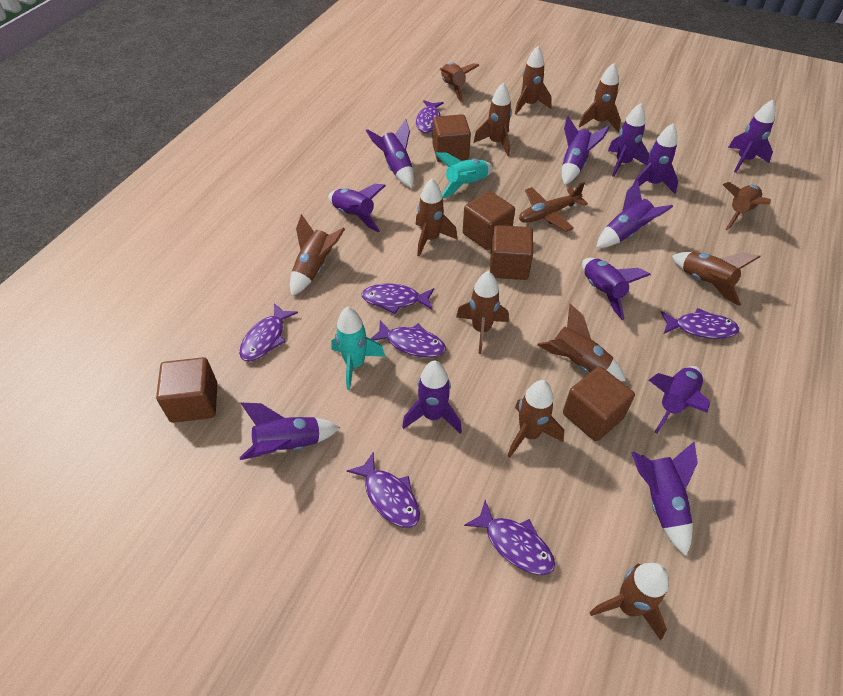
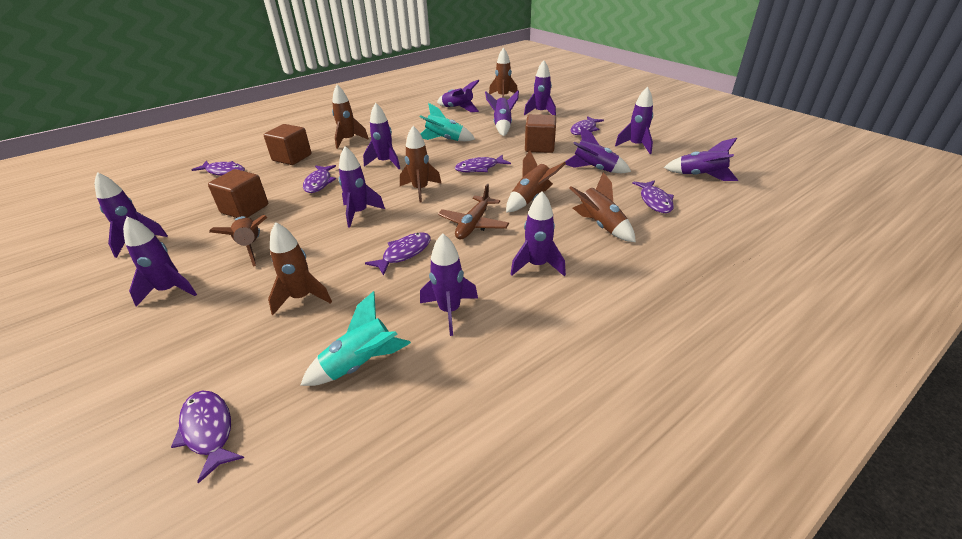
brown cube: [156,357,217,423] [432,114,471,162] [463,191,515,250] [490,225,533,280] [563,366,635,441] = 5 -> [208,169,268,218] [264,124,311,165] [525,114,556,153] = 3
brown rocket: [290,214,345,296] [416,178,458,257] [439,62,479,103] [456,271,509,354] [473,83,512,156] [508,380,564,458] [515,46,552,114] [537,304,626,381] [578,63,621,132] [590,563,669,640] [672,252,760,306] [723,182,771,231] = 12 -> [209,215,268,267] [268,222,332,315] [332,85,369,149] [400,126,442,202] [489,47,518,98] [506,150,566,213] [570,172,636,242] = 7

